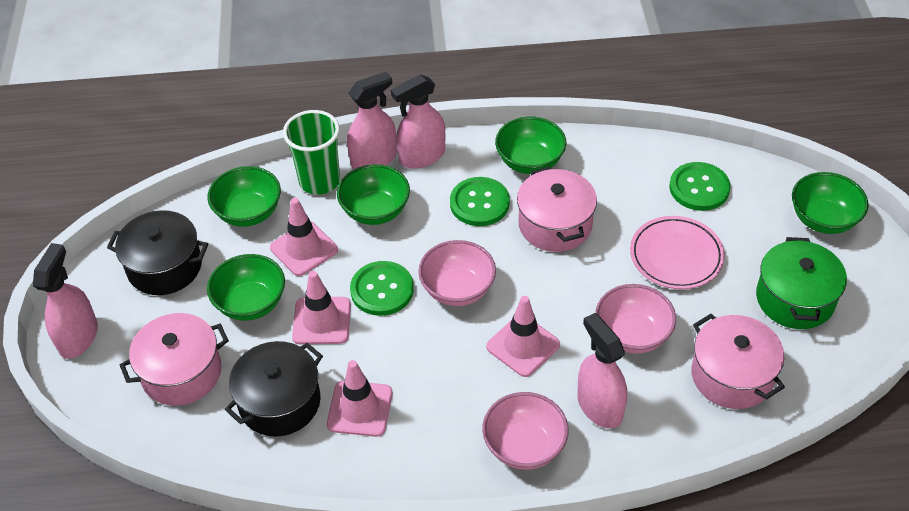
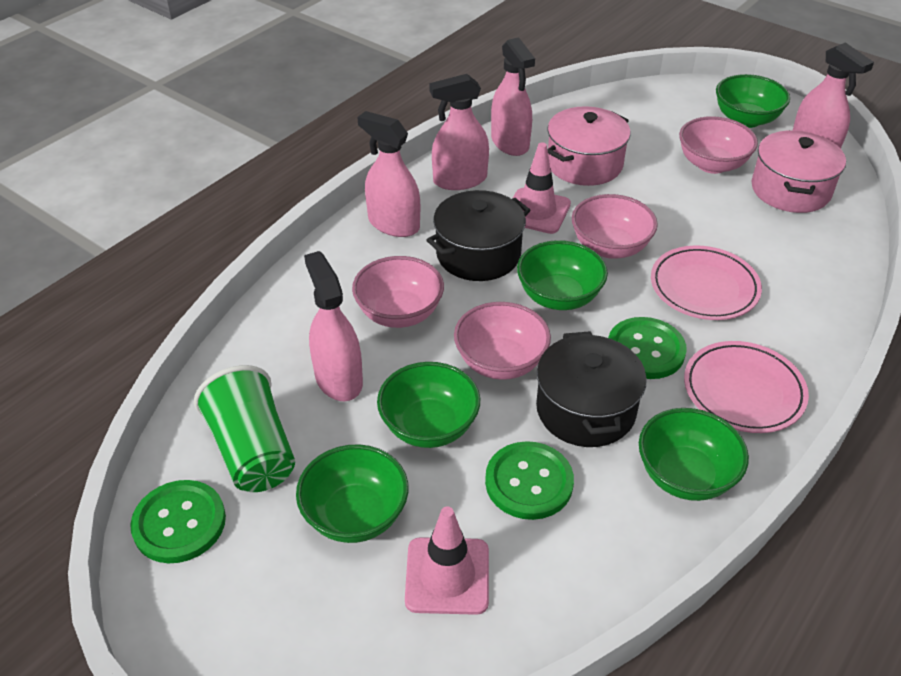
green pot: [756,237,847,329] = 1 -> none = 0
pink bowl: [418,240,496,306] [482,392,569,470] [596,284,676,354] = 3 -> [352,256,444,328] [454,302,551,380] [572,194,658,259] [679,116,758,174] = 4
pink plate: [630,216,725,289] = 1 -> [651,245,762,320] [684,341,809,433] = 2
pink pot: [120,313,229,406] [517,166,597,252] [691,314,785,409] = 3 -> [547,106,631,186] [752,130,846,213] = 2
pink spray bottle: [33,243,98,359] [347,72,397,169] [391,74,445,169] [577,313,627,428] = 4 -> [304,251,363,401] [357,111,420,237] [429,74,489,190] [491,37,535,156] [793,42,874,149] = 5
pink traffic cone: [270,198,338,276] [292,271,351,344] [327,360,392,437] [486,296,560,377] = 4 -> [405,506,489,615] [512,142,571,234] = 2

